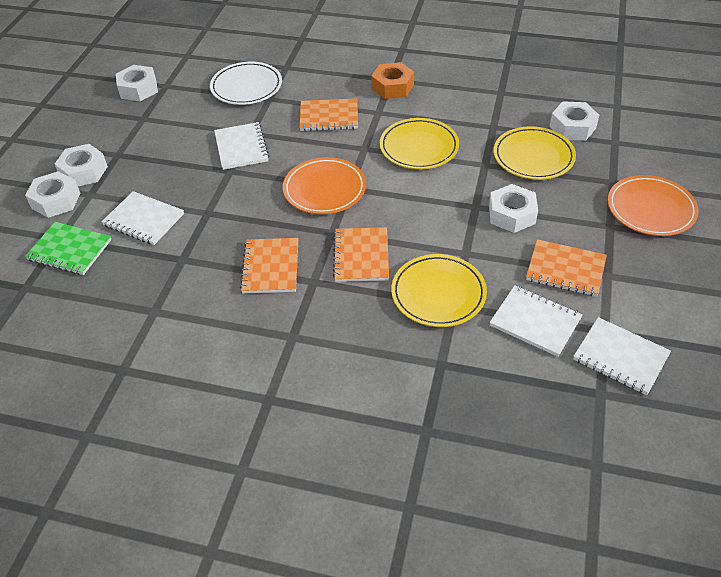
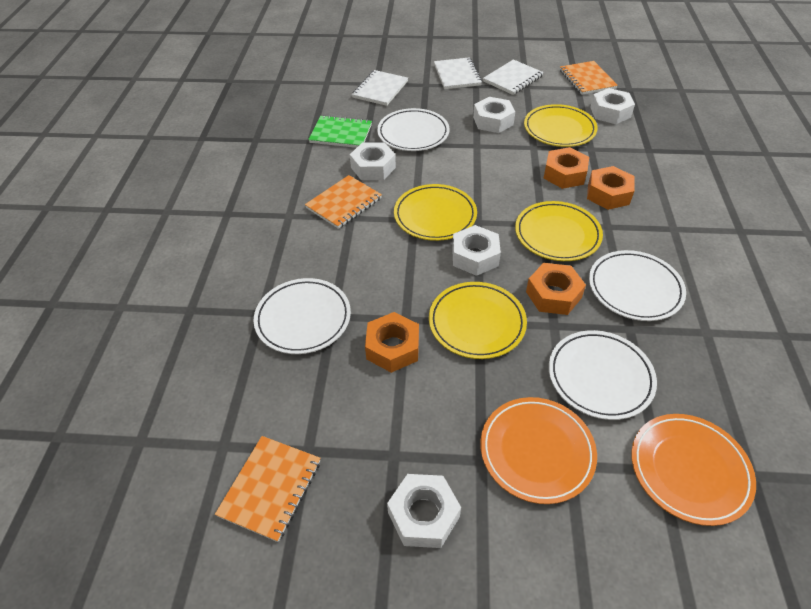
orange notebook: [240,238,298,294] [300,99,358,131] [333,227,389,282] [526,239,607,296] = 4 -> [215,436,320,542] [305,175,382,229] [560,61,618,95] = 3
orange nut: [371,62,414,99] = 1 -> [365,312,419,373] [526,263,586,315] [543,147,589,189] [587,166,634,210] = 4
white notebook: [101,191,184,245] [214,122,269,170] [489,285,583,357] [573,317,671,395] = 4 -> [352,70,408,106] [434,57,482,89] [483,59,544,95] = 3
white plate: [210,62,282,105] = 1 -> [254,278,351,354] [377,108,449,151] [549,330,657,420] [589,250,686,321] = 4
yellow plate: [380,118,459,169] [391,254,487,327] [494,126,576,180] = 3 -> [394,184,477,241] [429,282,527,359] [515,201,603,261] [524,104,598,147] = 4

